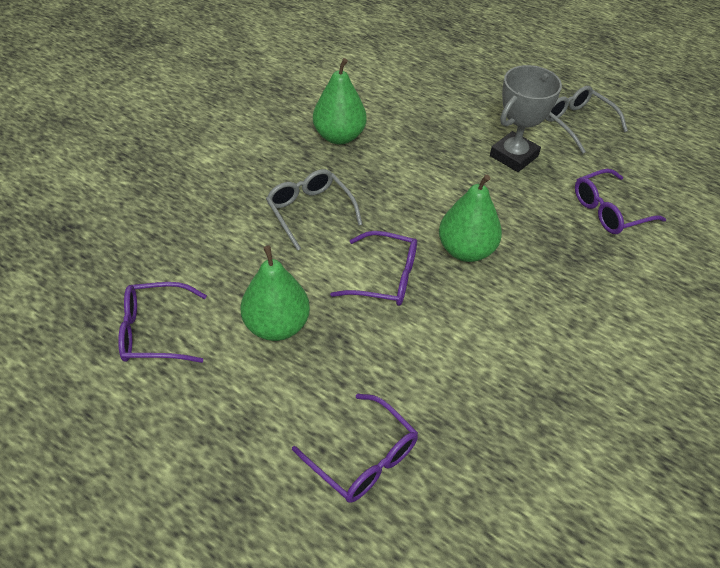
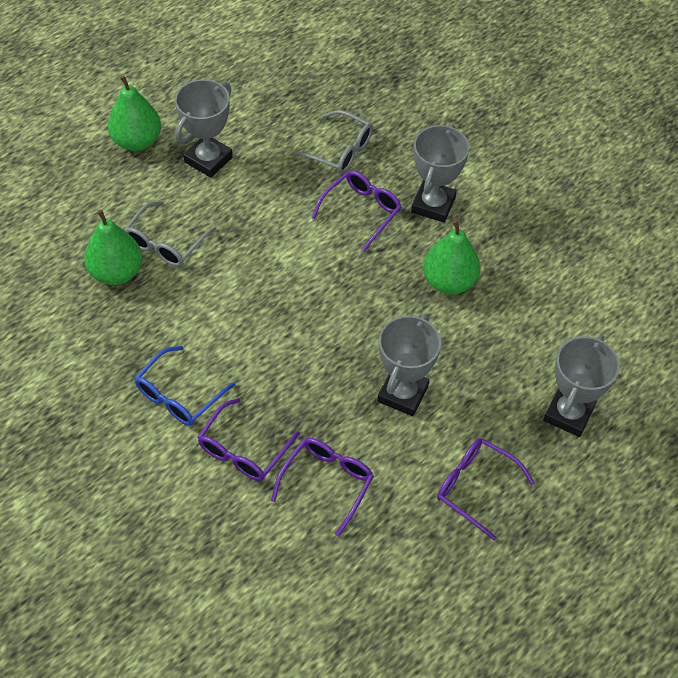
blue glasses: none = 0 -> [134,346,235,426] = 1
grey trophy: [490,65,562,172] = 1 -> [175,79,233,178] [377,313,441,416] [411,124,469,223] [543,335,620,437] = 4

